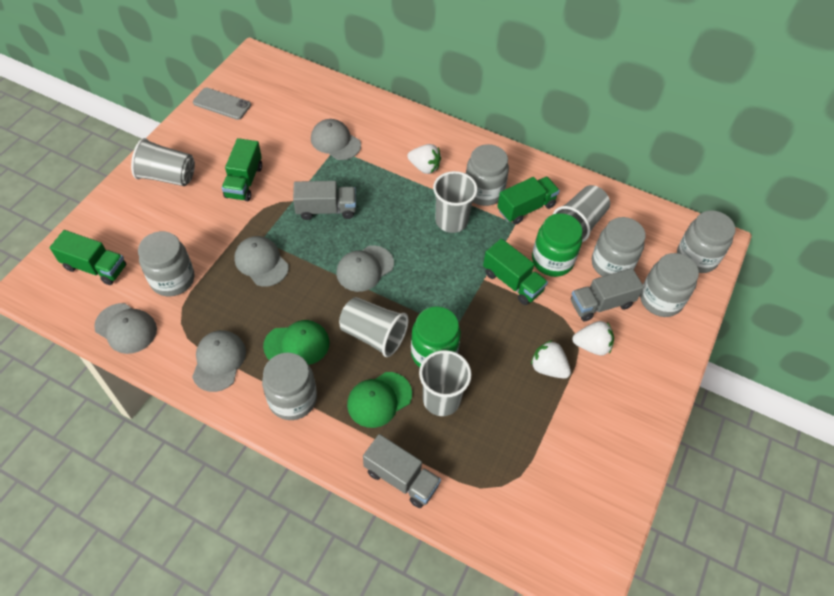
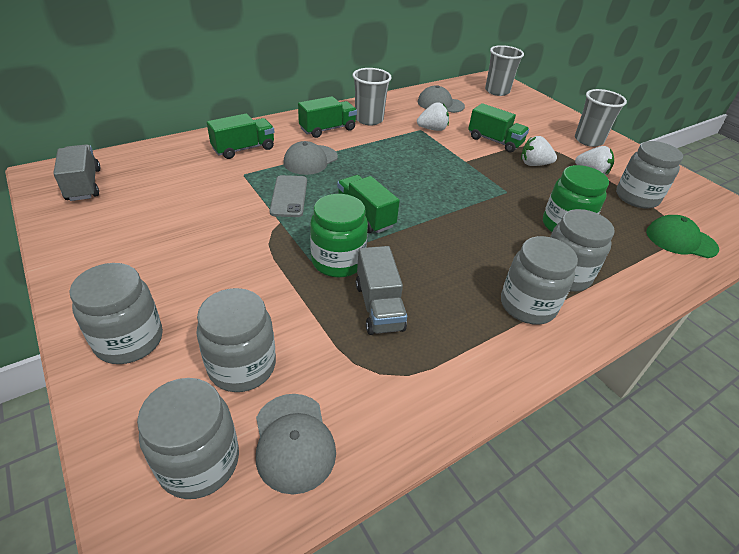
green cap: [263,320,330,365] [347,372,412,428] = 2 -> [646,215,719,258] = 1
grey cap: [94,303,157,354] [192,330,246,392] [234,236,289,286] [311,119,361,160] [336,245,394,292] = 5 -> [256,394,336,495] [283,141,338,175] [418,85,465,113] = 3
grey cup: [131,138,195,186] [339,297,409,357] [419,350,471,416] [433,171,478,233] [553,185,610,242] = 5 -> [353,68,392,126] [485,45,524,96] [575,89,627,147] = 3
grey truck: [293,181,356,220] [363,434,441,508] [571,268,644,322] = 3 -> [53,144,101,201] [356,246,407,335] = 2

